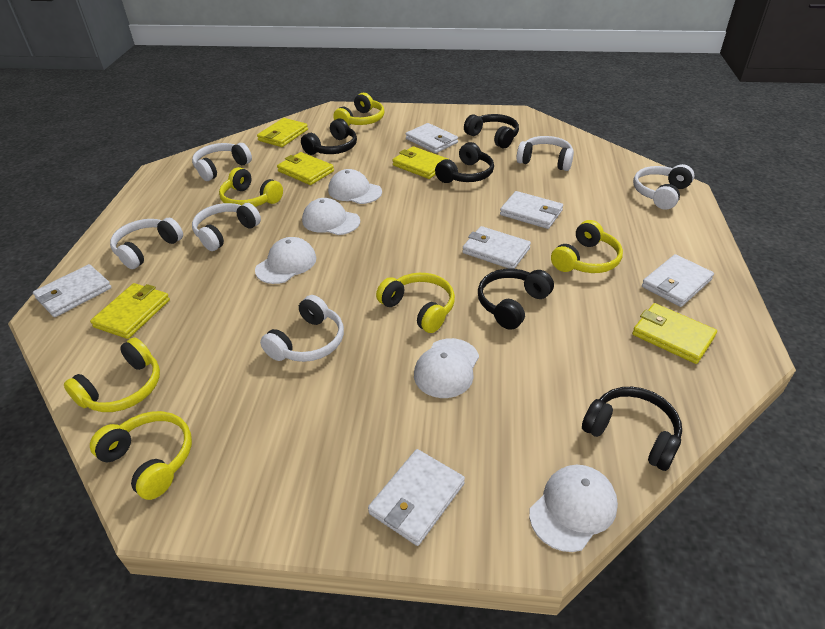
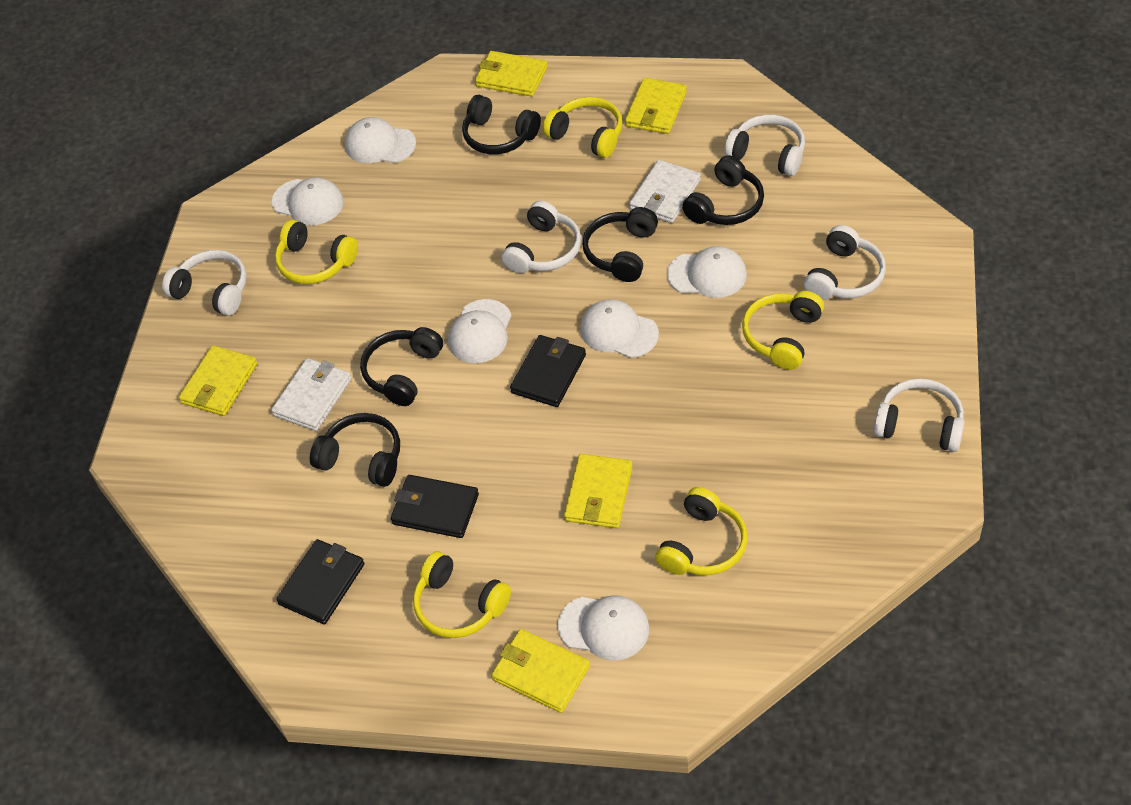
black wallet: none = 0 -> [276,539,364,624] [391,475,479,538] [510,335,586,407] = 3
white cap: [255,237,316,284] [302,198,360,235] [328,169,382,204] [414,338,479,398] [529,465,618,552] = 5 -> [272,177,344,225] [345,117,416,163] [448,299,512,363] [558,595,649,660] [580,299,659,358] [667,246,747,298] = 6
white headphones: [110,218,183,269] [192,143,252,181] [192,203,261,251] [260,295,344,362] [516,136,574,171] [633,164,694,210] = 6 -> [162,250,247,316] [502,201,581,273] [724,114,805,176] [804,225,886,300] [874,378,965,452] = 5
white wallet: [33,264,112,317] [368,449,465,546] [406,123,458,153] [462,226,531,269] [500,191,563,229] [642,254,714,307] = 6 -> [271,358,352,431] [629,160,701,223] = 2
yellow headphones: [64,337,160,412] [90,411,192,500] [219,167,283,207] [333,93,384,126] [376,273,455,333] [551,220,623,273] = 6 -> [275,220,358,284] [413,551,511,638] [543,97,622,158] [655,487,748,575] [742,291,824,370] = 5

